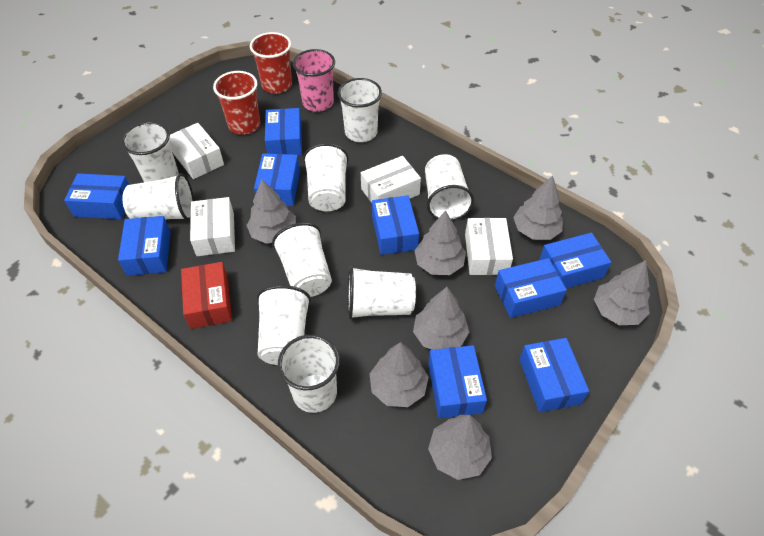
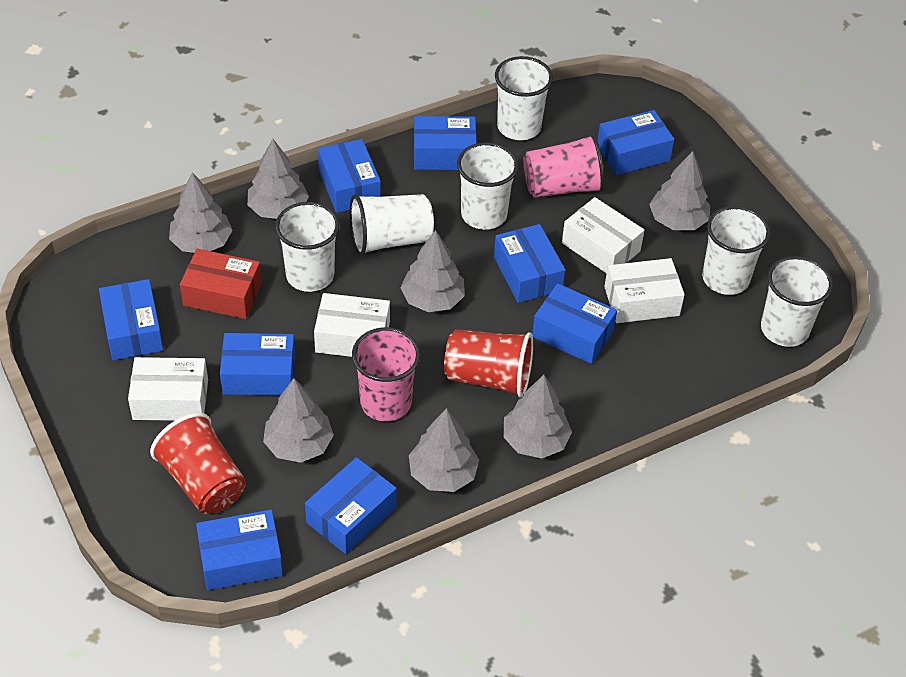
pink cup: [293,49,335,112] = 1 -> [352,327,420,421] [523,134,604,198] = 2
white cup: [121,122,179,182] [122,173,194,221] [257,285,311,365] [272,222,332,297] [278,335,340,413] [303,143,349,211] [338,78,382,142] [347,266,416,319] [425,154,474,221] = 9 -> [275,202,339,292] [350,194,434,255] [457,142,518,230] [495,56,553,140] [702,206,770,295] [761,256,833,347] = 6

